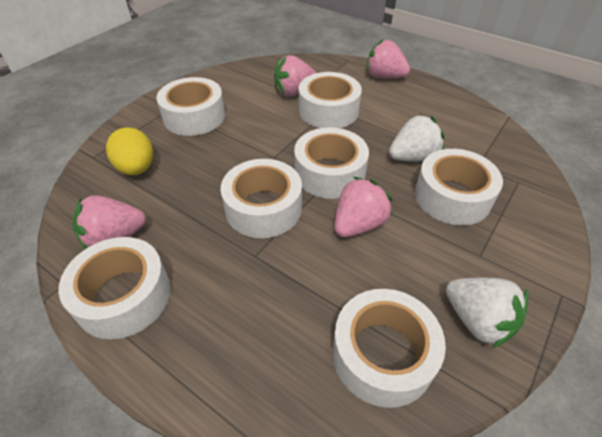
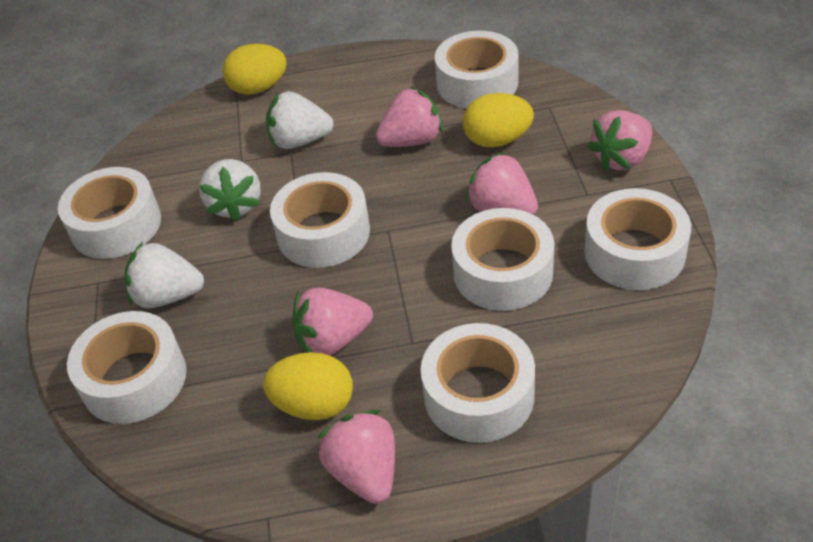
pink strawberry: [73,195,146,250] [274,55,316,97] [334,177,392,237] [366,39,410,79] = 4 -> [292,288,373,356] [317,410,395,504] [375,87,443,147] [466,152,538,215] [587,110,652,171] = 5
white strawberry: [389,114,445,161] [446,278,529,348] = 2 -> [124,242,204,308] [199,159,261,221] [266,91,334,149] = 3
yellow egg: [106,127,153,175] = 1 -> [222,44,287,95] [263,352,353,420] [463,93,534,147] = 3

